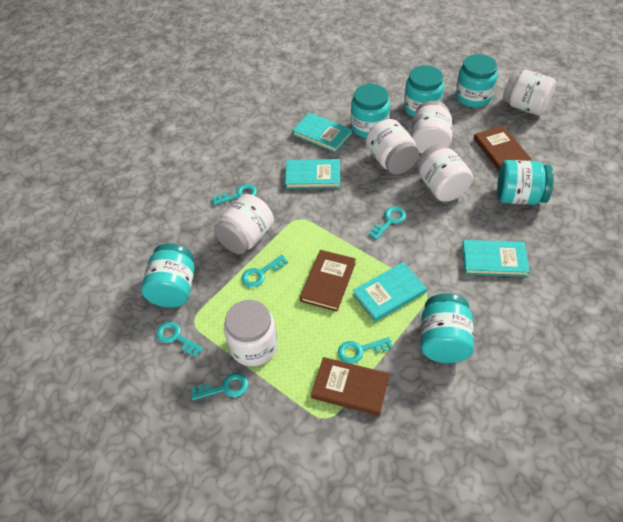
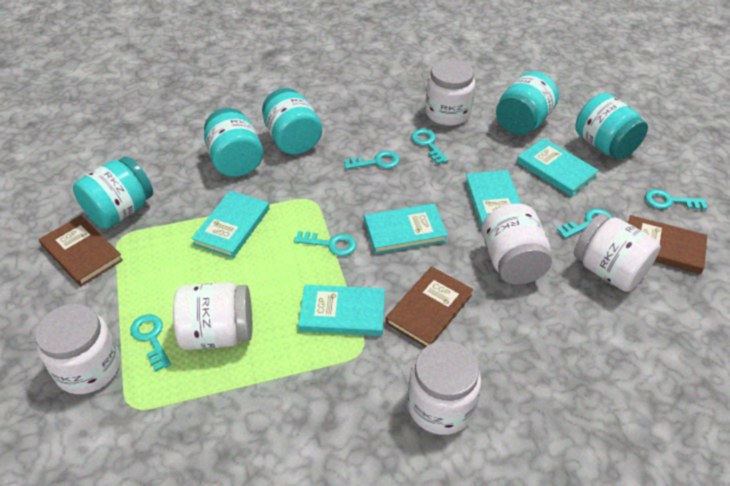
turquoise book: [285,159,340,189] [292,112,352,153] [353,262,427,322] [462,240,530,277] = 4 -> [191,191,270,258] [298,285,385,336] [364,203,448,254] [465,170,521,230] [517,138,599,197] = 5
turquoise jar: [141,243,195,308] [351,84,390,138] [404,65,444,117] [421,294,474,363] [456,54,498,108] [497,160,554,205] = 6 -> [73,157,153,229] [204,108,263,177] [262,88,322,155] [496,71,559,135] [575,93,648,159] = 5

